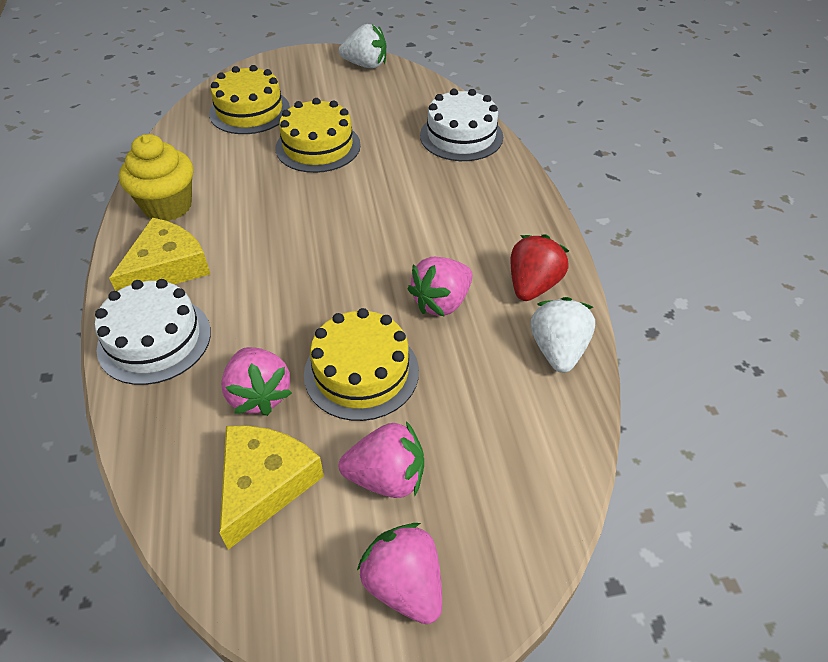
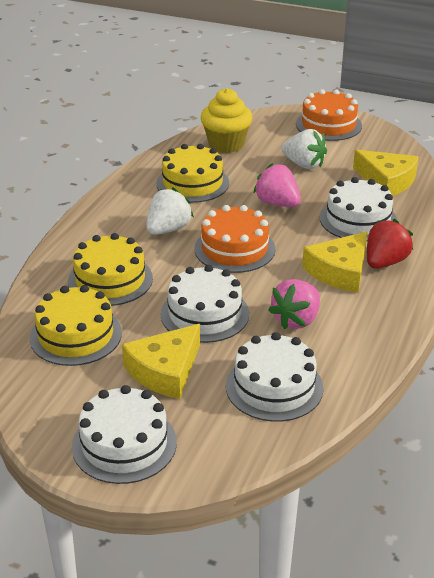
orange cake: none = 0 -> [194,205,275,273] [296,89,362,141] = 2
pink strawberry: [221,347,292,416] [339,421,424,498] [357,523,442,624] [407,257,473,316] = 4 -> [253,163,301,207] [269,279,320,330] = 2
white cake: [95,279,211,385] [420,89,503,161] = 2 -> [72,385,177,484] [161,265,249,343] [226,332,324,422] [320,177,398,241] = 4
yellow cheese: [109,218,210,291] [220,425,324,550] = 2 -> [122,324,200,399] [302,231,368,293] [353,150,418,196] = 3

